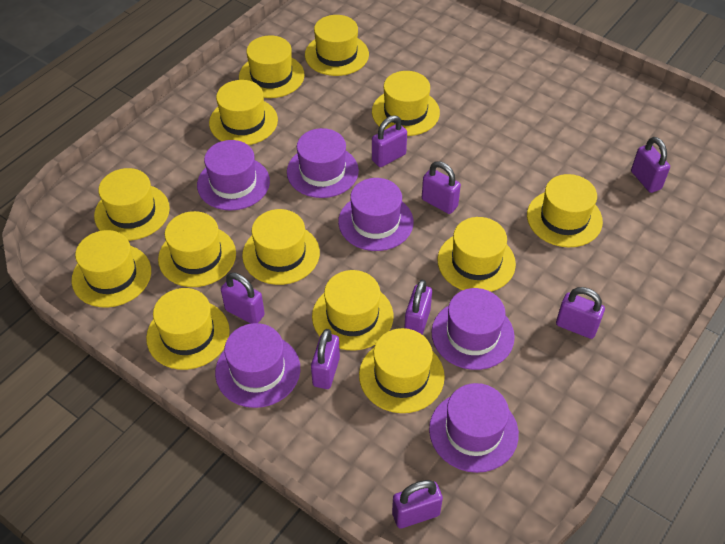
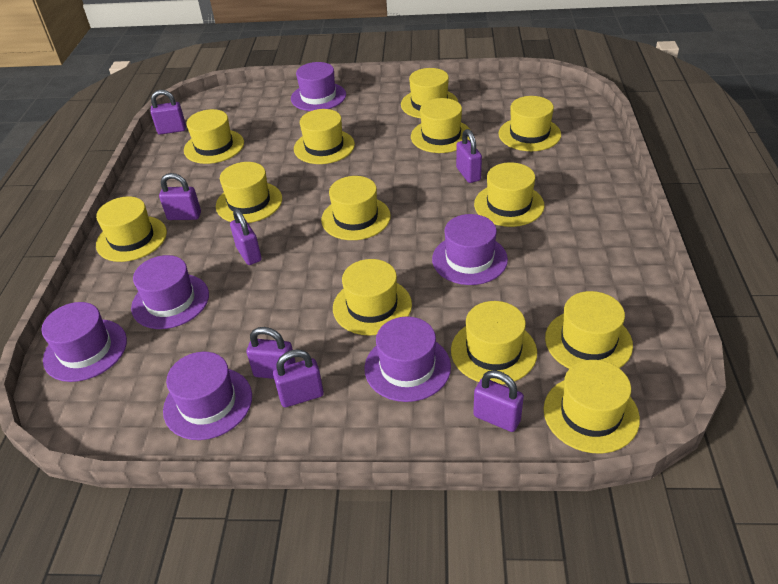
purple padlock: [221,272,265,324] [311,329,340,389] [372,115,407,167] [392,480,443,528] [404,279,432,335] [422,161,461,214] [556,287,605,339] [631,137,670,193] = 8 -> [150,90,186,134] [159,173,201,220] [230,208,262,265] [246,327,296,379] [273,349,324,407] [456,129,482,183] [473,370,524,432] = 7

